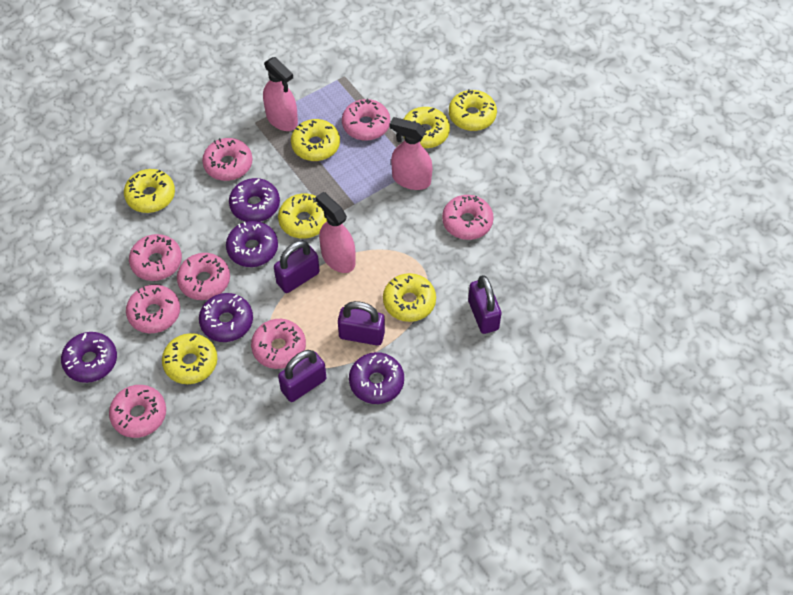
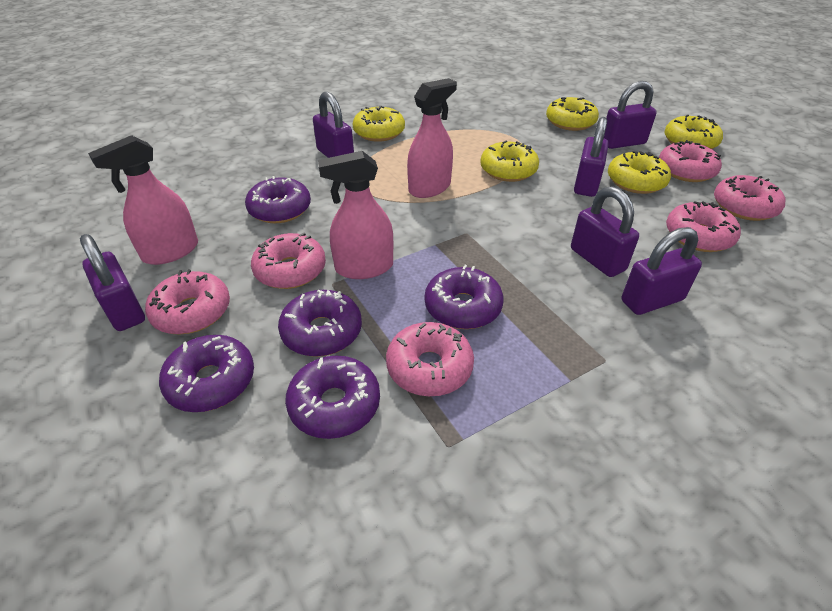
pink donut: [109,385,166,438] [126,285,180,333] [129,234,182,281] [177,253,230,300] [202,138,252,181] [251,319,306,369] [342,99,390,141] [442,195,494,240] = 8 -> [145,269,230,335] [251,233,326,289] [386,322,474,396] [659,140,722,182] [666,201,741,252] [714,175,785,221] = 6
purple padlock: [274,241,320,293] [278,350,326,402] [338,301,385,346] [468,275,501,334] = 4 -> [80,234,145,331] [313,91,354,158] [571,186,639,277] [574,117,609,197] [604,81,657,149] [621,227,702,315] = 6
yellow donut: [124,169,175,213] [162,333,217,384] [278,194,327,239] [291,119,340,161] [383,273,436,322] [403,107,450,148] [449,89,497,131] = 7 -> [352,106,405,142] [480,141,539,182] [546,97,599,131] [608,151,671,194] [664,115,723,149] = 5

